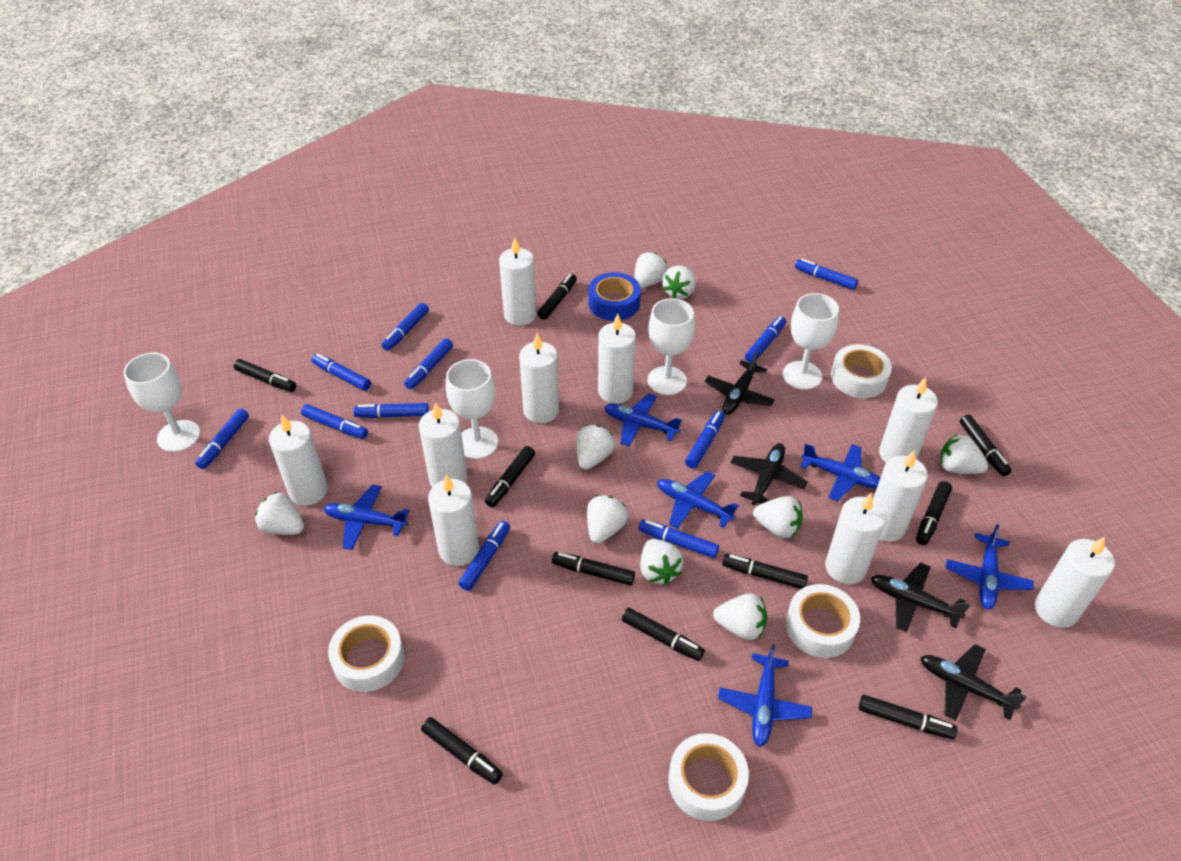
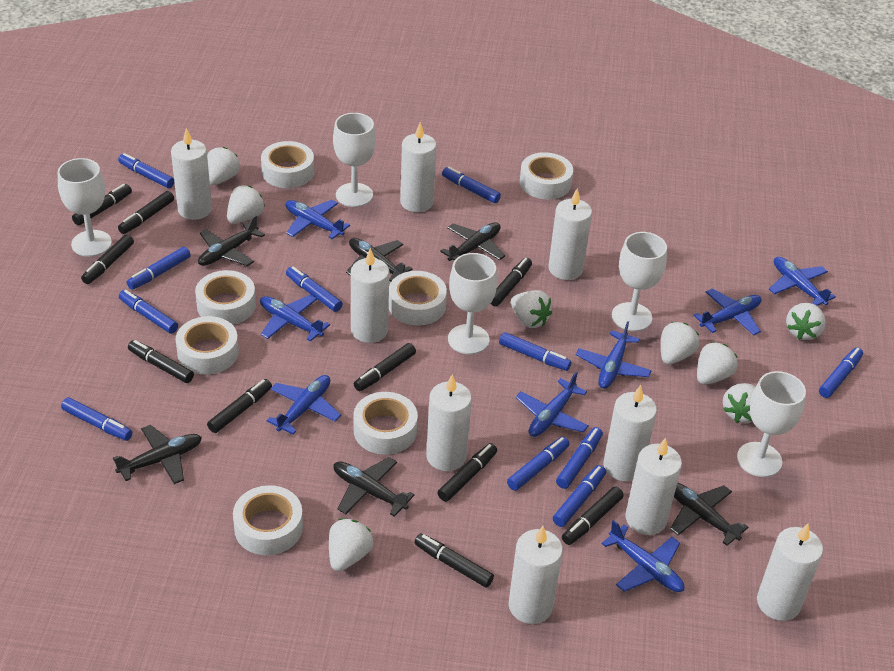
black plane: [705,352,775,415] [731,443,807,505] [871,562,970,632] [920,644,1027,721] = 4 -> [113,425,202,484] [198,215,265,266] [334,457,415,517] [346,238,412,282] [440,222,505,261] [670,482,749,546] = 6
blue plane: [323,484,409,550] [604,393,682,446] [657,471,739,529] [718,644,812,747] [800,444,880,501] [946,524,1034,610] = 6 -> [260,295,330,342] [267,375,341,434] [285,200,350,239] [516,371,589,437] [576,321,652,389] [602,520,684,592] [693,288,762,335] [769,257,836,306] = 8
blue tape: [589,272,641,321] = 1 -> none = 0
white candle: [269,414,328,506] [419,402,468,487] [428,475,479,566] [499,238,537,326] [519,333,559,423] [598,314,636,404] [825,493,886,584] [873,451,928,542] [879,377,938,462] [1034,537,1115,628] = 10 -> [171,128,212,220] [351,248,389,343] [400,122,437,212] [426,374,472,471] [509,526,563,624] [548,188,592,280] [604,385,657,481] [626,438,682,535] [757,523,823,621] = 9
white goblet: [124,352,200,452] [446,359,498,459] [647,298,695,395] [783,293,839,390] = 4 -> [58,158,112,257] [333,113,376,207] [448,253,497,354] [612,232,667,331] [737,371,806,477] = 5
white strawberry: [255,492,304,535] [576,425,615,470] [587,495,628,544] [634,252,668,288] [640,539,683,585] [662,265,696,299] [713,593,767,640] [753,496,803,539] [940,434,988,474] = 9 -> [207,147,240,185] [227,185,265,224] [329,518,373,571] [511,290,552,328] [661,322,700,364] [697,342,738,384] [723,383,756,423] [786,303,826,340] = 8
white tape: [328,615,404,692] [668,733,749,821] [786,584,860,658] [831,344,892,398] = 4 -> [175,316,239,375] [195,270,256,325] [233,485,303,555] [261,141,314,188] [354,392,418,455] [389,271,447,325] [520,152,573,200] = 7

